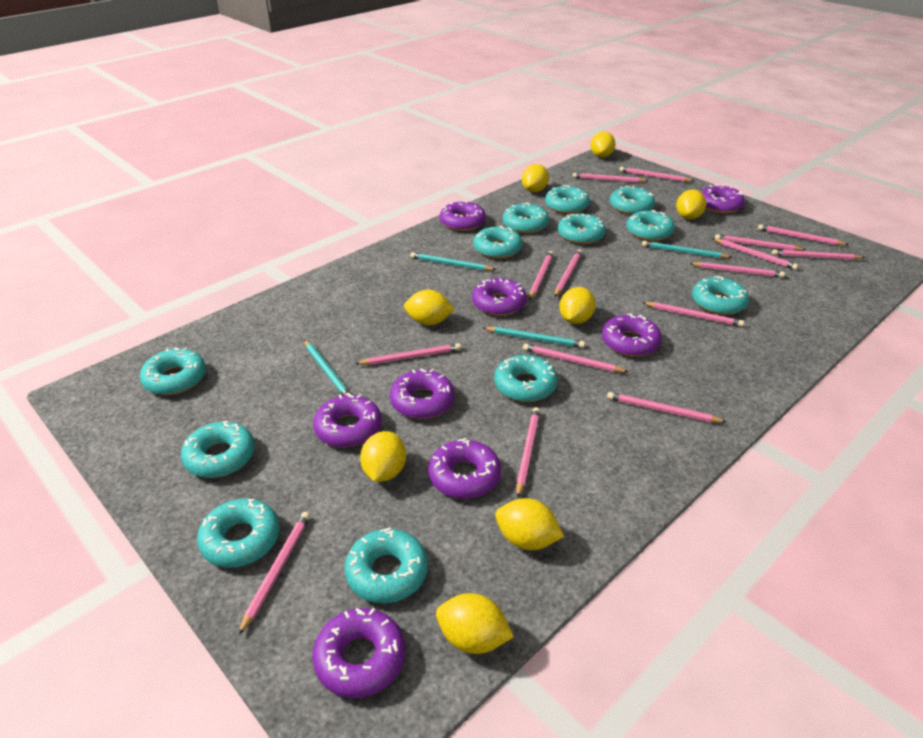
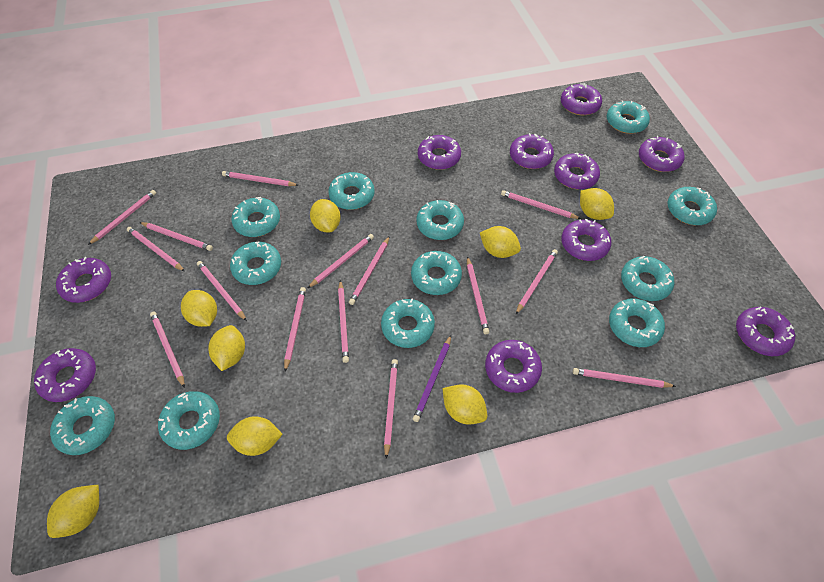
purple donut: [312,608,405,698] [313,393,382,447] [390,369,455,419] [428,438,501,499] [440,200,486,231] [472,278,527,316] [602,313,662,357] [701,184,745,213] = 8 -> [34,348,96,402] [56,257,111,303] [418,135,461,170] [485,340,542,393] [510,133,554,169] [554,153,600,189] [561,83,602,115] [561,219,611,261] [639,136,684,172] [736,306,795,356] = 10
purple pencil: none = 0 -> [413,335,451,422] = 1
turquoise pencil: [304,340,351,396] [410,252,496,271] [483,327,585,348] [642,241,731,258] = 4 -> none = 0

